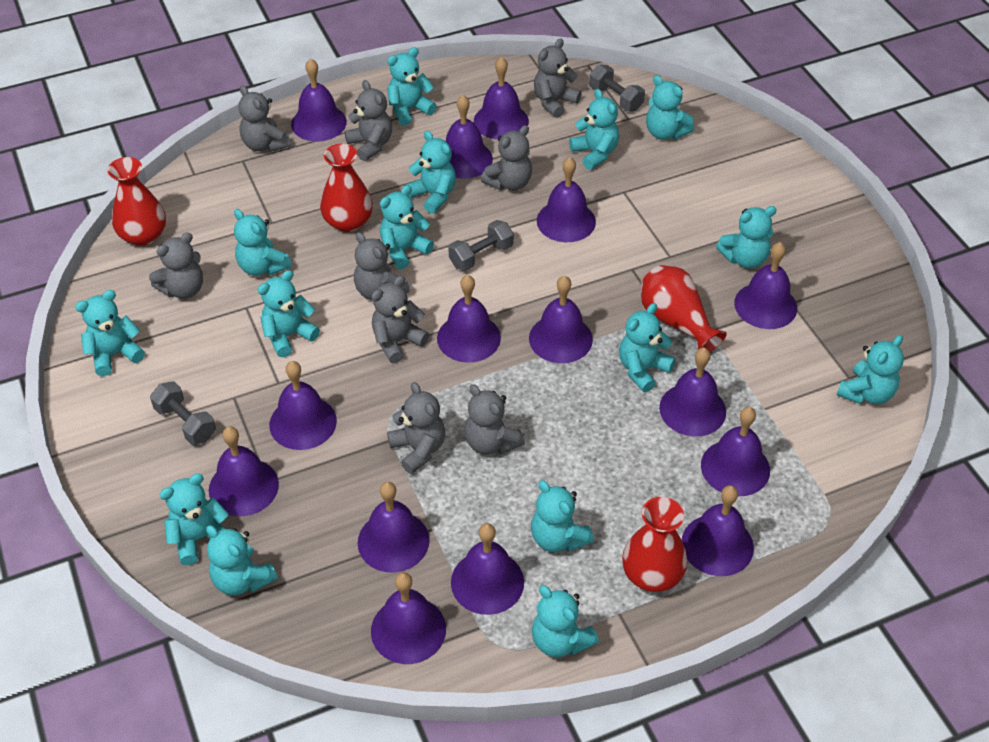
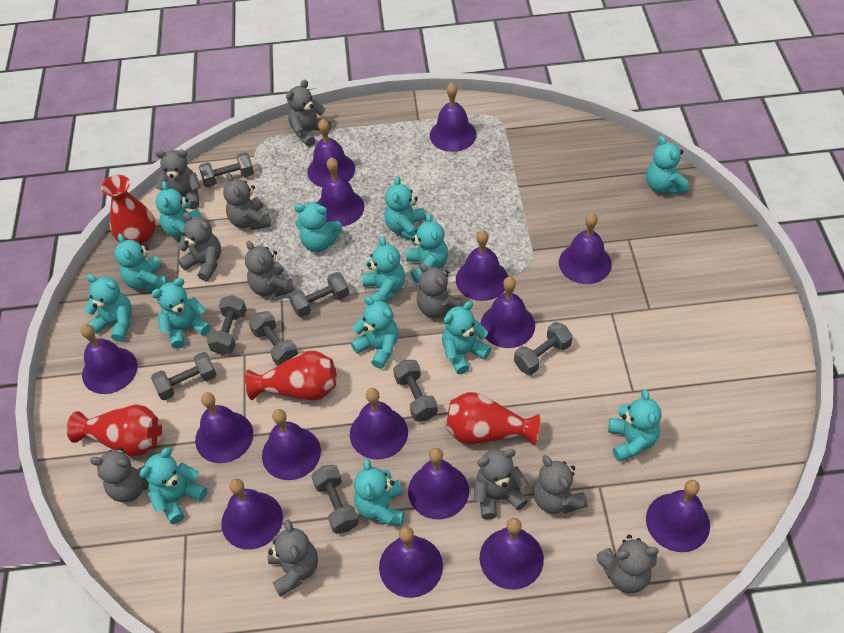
grey dumbbell: [150,381,216,445] [448,220,514,271] [589,64,645,111] = 3 -> [151,352,217,400] [199,152,254,188] [207,295,247,355] [249,311,298,366] [289,272,349,317] [311,465,359,534] [393,360,438,421] [514,322,573,375] = 8
grey teddy bear: [149,232,203,299] [238,85,291,152] [345,80,392,161] [354,232,410,300] [372,276,429,364] [387,382,445,474] [464,384,525,455] [481,125,532,191] [534,38,582,118] = 9 -> [90,447,149,502] [155,150,201,209] [177,212,221,281] [223,173,271,230] [245,241,295,297] [268,520,318,596] [286,80,331,147] [417,263,464,318] [474,449,528,519] [533,455,588,514] [597,535,659,593] = 11
turquoise teddy bear: [75,290,145,376] [159,474,229,565] [206,525,278,595] [234,209,292,276] [258,270,320,357] [380,185,434,269] [387,47,437,126] [405,131,456,214] [531,480,594,552] [532,585,599,657] [569,89,619,170] [619,303,675,392] [646,75,694,140] [716,206,777,269] [837,335,904,404] = 15 -> [84,274,132,342] [115,233,168,291] [139,447,207,524] [151,278,211,349] [156,181,202,239] [294,202,342,252] [351,296,399,369] [354,459,404,526] [362,236,405,302] [384,176,425,239] [406,213,448,283] [442,301,491,374] [608,389,661,462] [646,136,689,195] = 14

